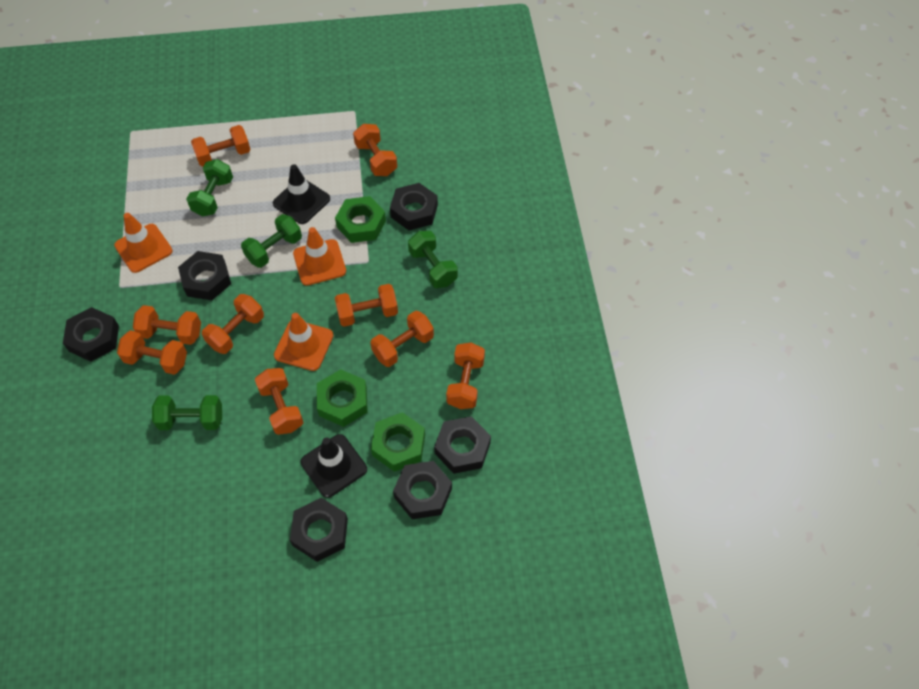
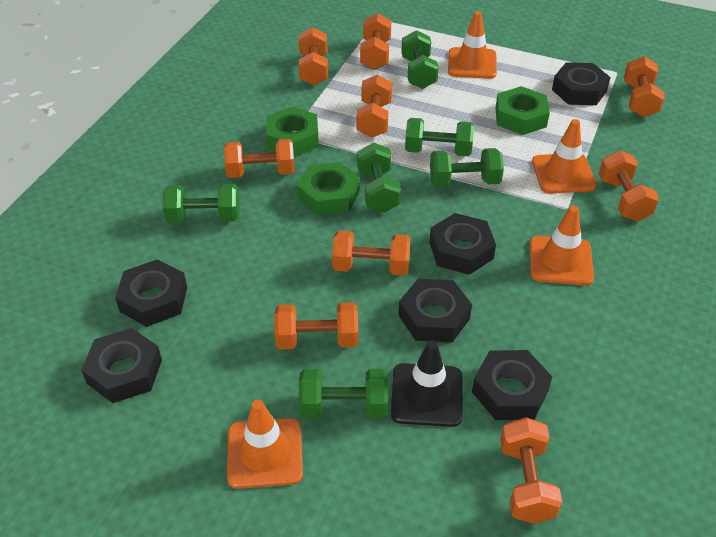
black traffic cone: [273,164,330,224] [301,434,367,498] = 2 -> [391,340,463,427] = 1
green dumbbell: [152,395,222,430] [186,159,233,216] [241,214,302,268] [408,231,458,288] = 4 -> [162,184,239,223] [298,369,388,418] [357,142,401,213] [401,30,439,89] [405,118,474,156] [430,148,504,187] = 6
orange traffic cone: [114,213,173,273] [274,313,334,371] [293,227,346,286] = 3 -> [227,400,303,489] [448,11,497,79] [530,205,594,286] [532,119,597,194] = 4

